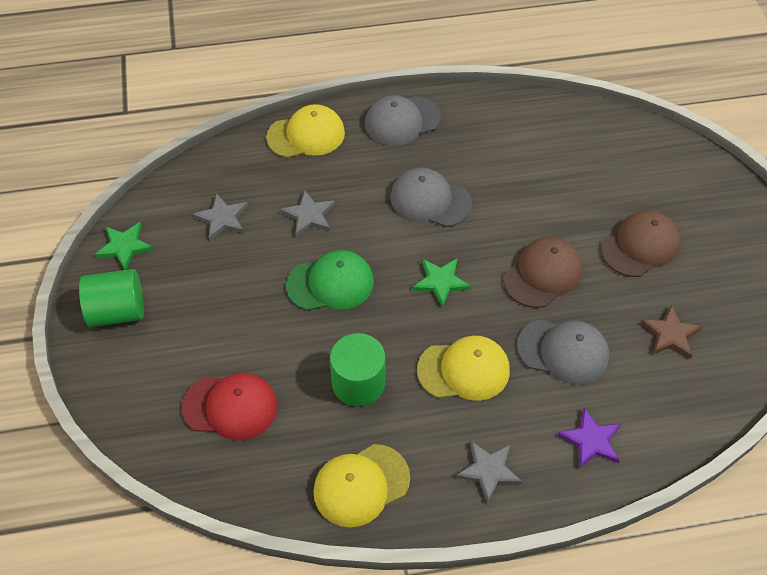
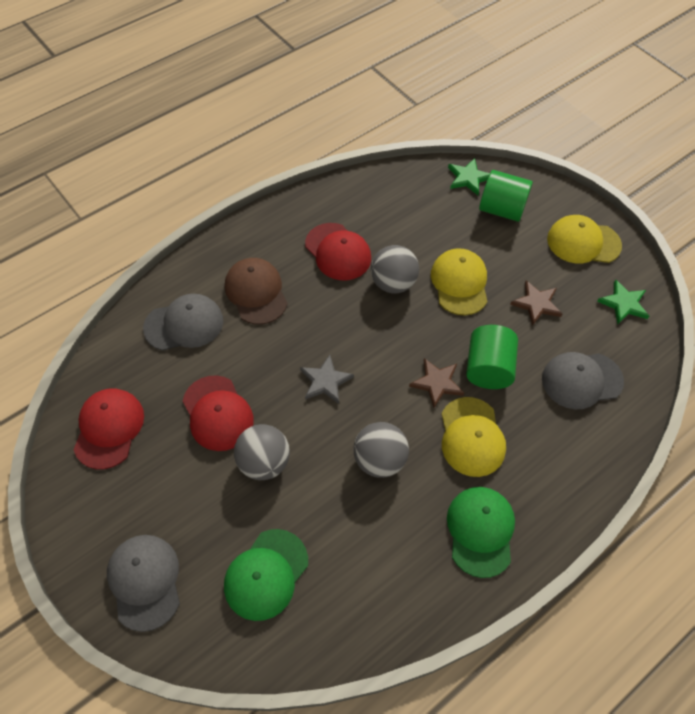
brown cap: [503,237,583,308] [601,210,681,277] = 2 -> [225,258,288,325] = 1
brown star: [640,305,703,359] = 1 -> [409,358,464,408] [510,281,562,326] = 2
green cap: [286,250,374,311] = 1 -> [224,529,308,621] [447,487,515,578] = 2
grey ball: none = 0 -> [234,424,290,480] [353,422,409,478] [371,245,419,293] = 3
grey star: [193,193,248,240] [280,190,335,237] [455,441,522,504] = 3 -> [300,355,354,404] = 1
purple star: [558,408,621,468] = 1 -> none = 0
red cap: [181,373,277,440] = 1 -> [74,389,144,469] [183,375,254,451] [305,223,371,280] = 3

